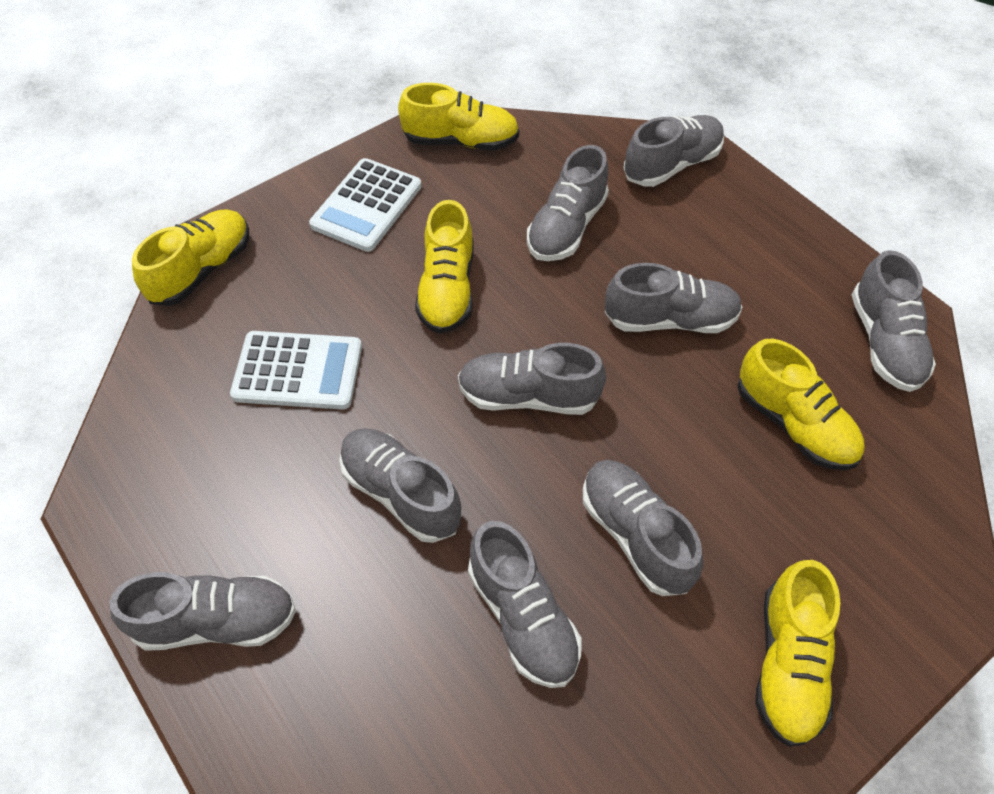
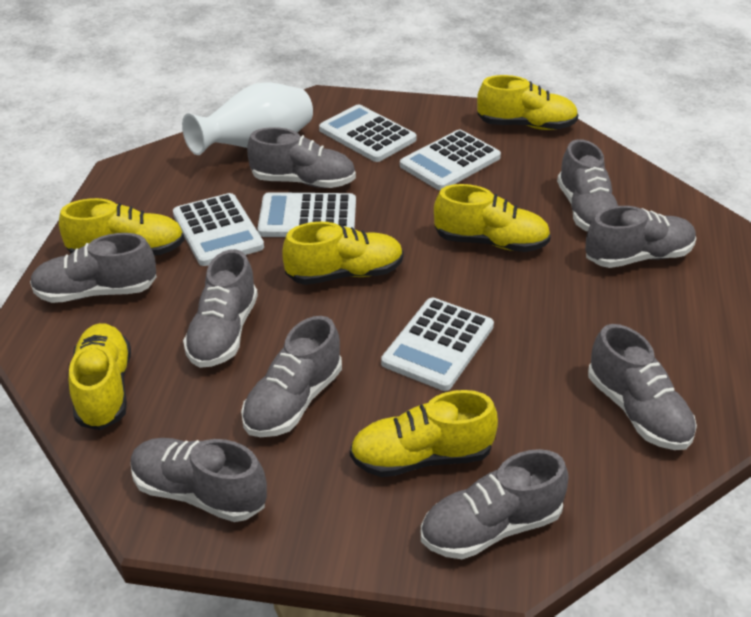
white calculator: [230,331,362,410] [309,158,422,252] = 2 -> [173,193,264,266] [258,192,356,237] [319,104,417,162] [381,298,494,391] [400,130,501,190] = 5
white vase: none = 0 -> [182,82,313,155] = 1
yellow shoe: [132,210,249,306] [398,83,519,151] [415,200,474,334] [737,339,865,471] [755,560,840,747] = 5 -> [59,198,185,255] [69,323,131,430] [282,222,404,285] [350,390,498,477] [434,184,551,252] [477,75,578,130] = 6

